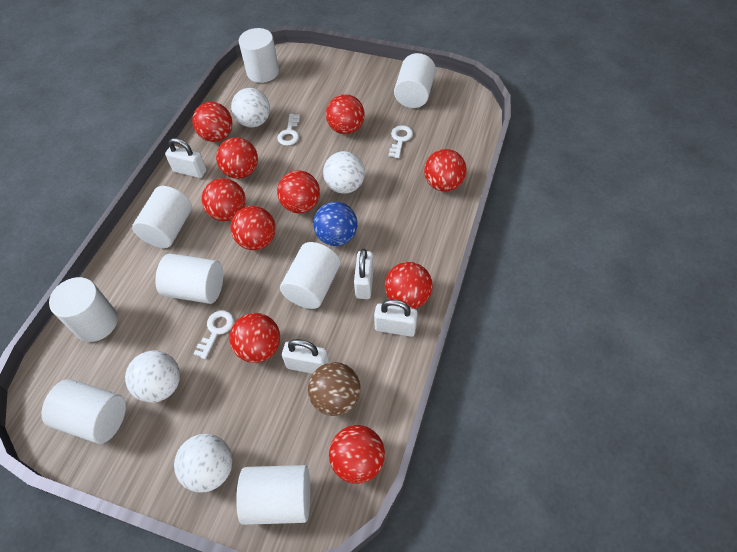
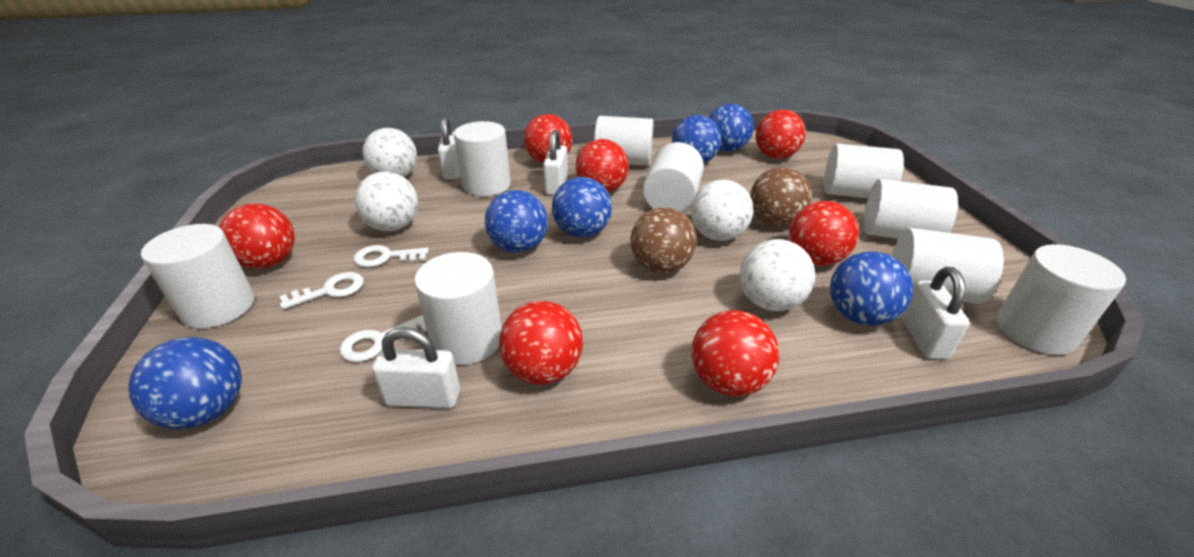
blue ball: [313,202,358,246] = 1 -> [128,337,242,429] [485,190,548,253] [552,177,612,238] [672,115,721,164] [709,104,754,152] [830,251,913,326] = 6
brown ball: [308,362,360,416] = 1 -> [630,207,697,274] [750,167,812,226] = 2
red ball: [192,102,232,142] [202,178,246,221] [216,137,258,179] [229,313,280,363] [230,206,276,250] [277,170,320,213] [326,94,365,134] [329,425,385,484] [385,262,433,309] [424,149,467,192] = 10 -> [219,204,295,269] [499,301,583,385] [524,114,572,163] [576,139,629,193] [692,310,779,396] [756,110,806,159] [789,201,859,266] = 7
white cylinder: [41,379,126,444] [49,277,118,342] [132,186,192,248] [155,253,223,304] [236,465,310,525] [239,28,279,83] [280,242,340,309] [394,53,436,108] = 8 -> [141,224,254,329] [414,252,502,365] [454,121,511,196] [594,116,653,166] [643,142,704,213] [824,143,904,198] [864,179,958,239] [892,228,1004,304] [996,244,1126,355] = 9

